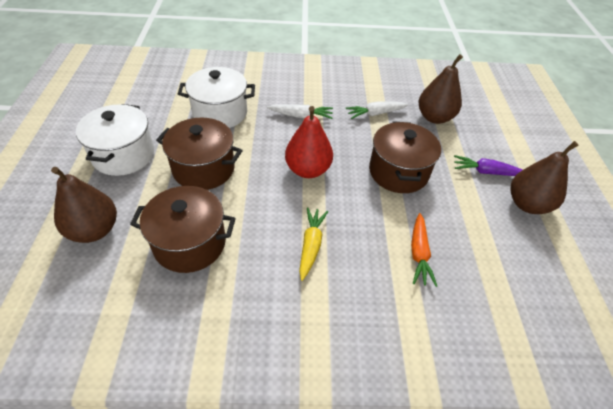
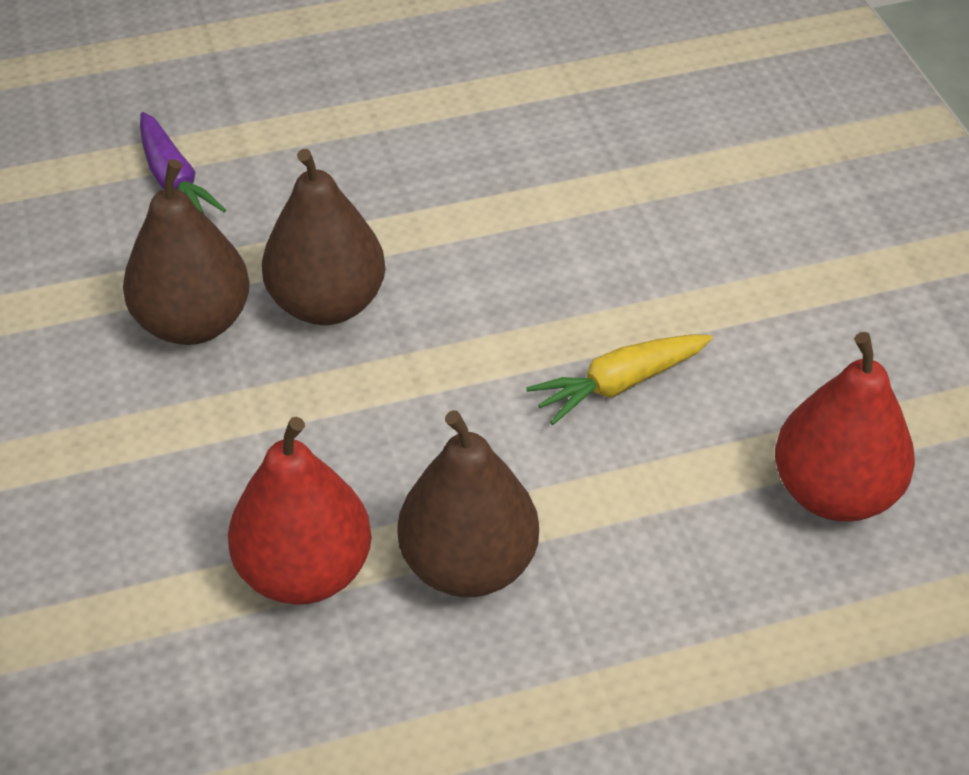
brown pot: [130,186,236,273] [156,118,243,190] [369,121,441,193] = 3 -> none = 0
orange carrot: [411,213,437,287] = 1 -> none = 0
red pear: [285,106,333,178] = 1 -> [228,417,372,605] [775,332,915,522] = 2
white carrot: [267,104,333,119] [346,101,409,119] = 2 -> none = 0
white pot: [76,104,154,176] [178,67,255,128] = 2 -> none = 0

